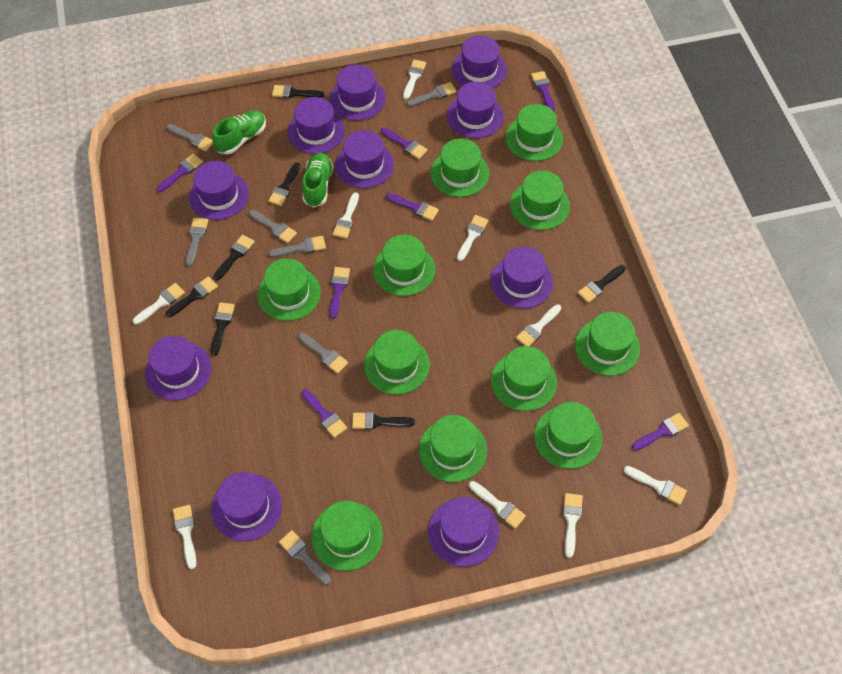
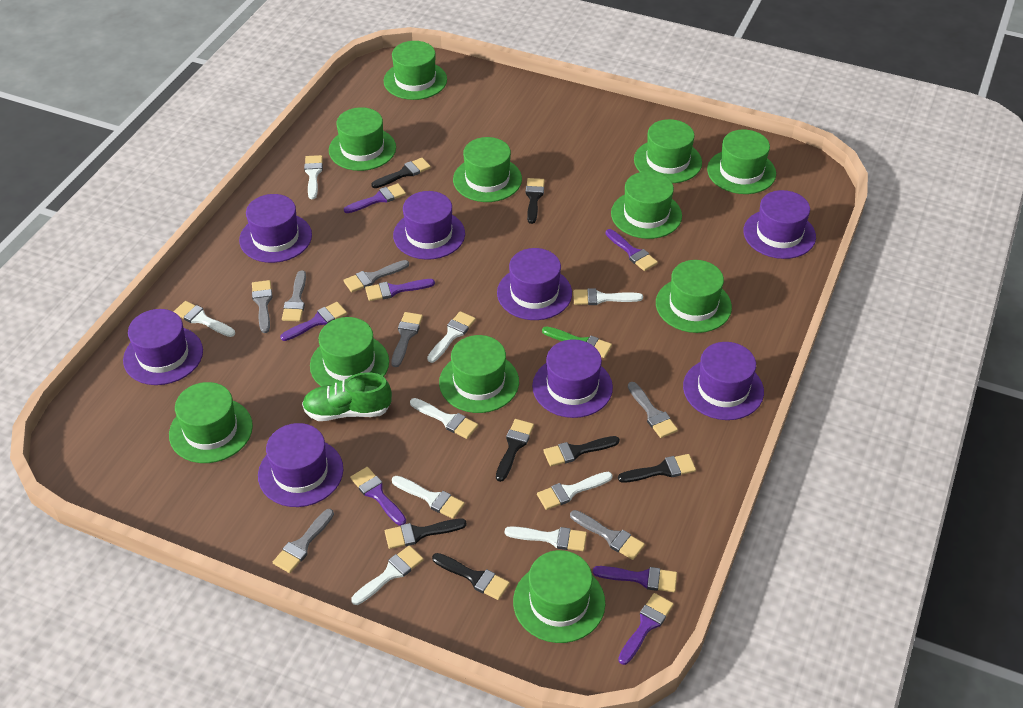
green brush: none = 0 -> [542,326,612,358] = 1
green shoe: [212,110,266,155] [302,153,334,208] = 2 -> [302,372,392,421] = 1
purple hat: [145,335,211,400] [189,161,249,220] [211,472,282,541] [288,97,345,154] [330,65,386,121] [335,130,394,188] [428,497,499,567] [447,82,504,138] [452,36,507,88] [490,247,553,309] = 10 -> [123,309,203,385] [239,194,312,263] [258,423,343,507] [393,191,465,260] [497,248,572,320] [532,339,613,418] [683,342,764,420] [743,190,816,259] = 8

